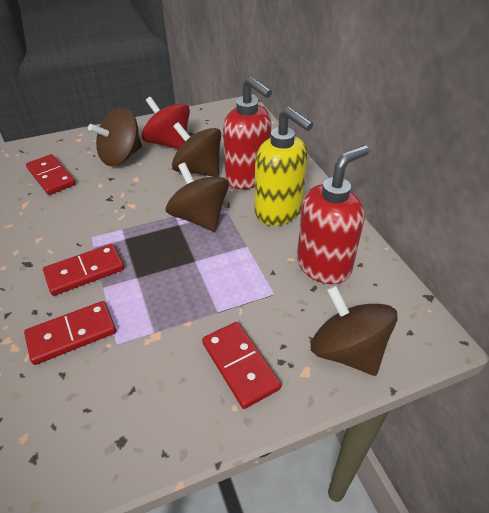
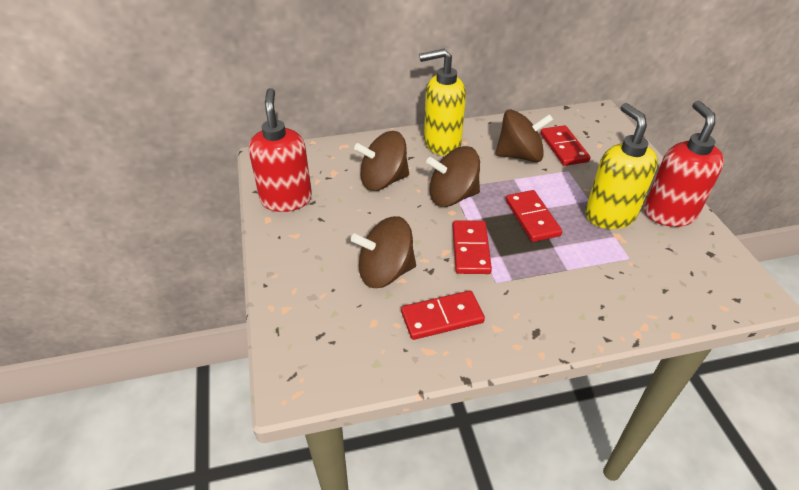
red spinning top: [142,97,190,149] = 1 -> none = 0
yellow soap dispenser: [255,107,313,226] = 1 -> [419,49,466,155] [585,103,658,229] = 2

